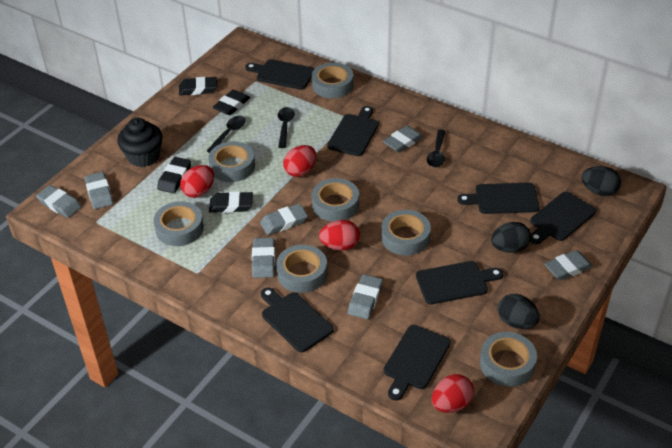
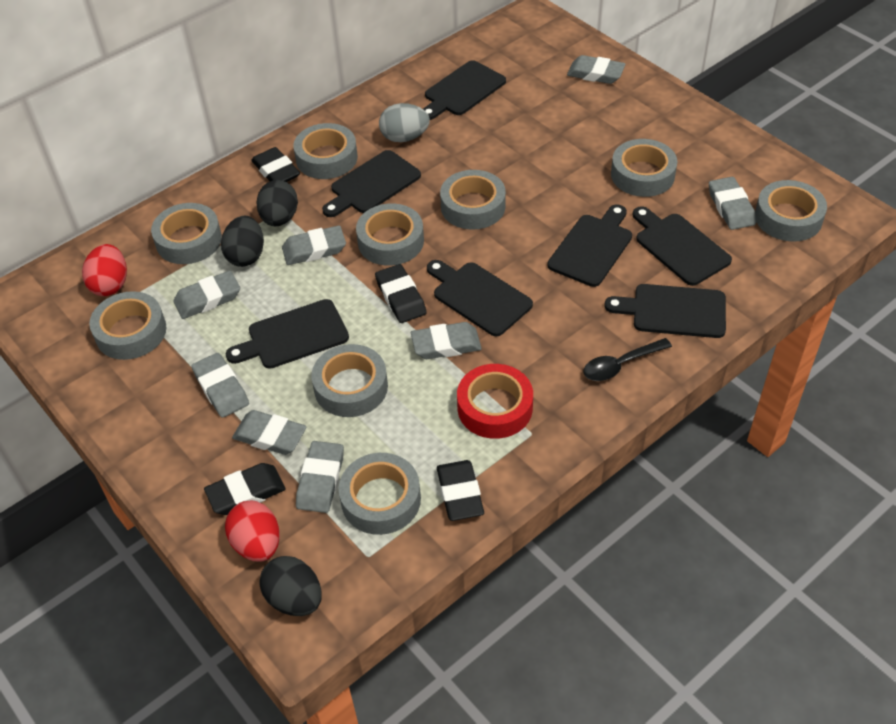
black cupcake: [117,118,163,167] = 1 -> none = 0
black spoon: [207,116,246,153] [278,107,295,148] [427,129,445,167] = 3 -> [583,338,672,381] = 1
grey egg: none = 0 -> [379,103,430,142] = 1
grey eraser: [36,185,81,218] [85,172,113,209] [252,238,275,278] [260,204,308,235] [348,274,383,319] [383,126,424,153] [544,250,593,280] = 7 -> [173,271,240,319] [191,353,249,418] [232,410,307,455] [282,225,346,265] [296,441,344,513] [411,322,482,359] [567,55,626,84] [709,177,756,230] = 8
grey tape: [153,201,204,246] [208,141,255,182] [276,245,327,293] [312,62,353,98] [312,178,359,221] [381,210,431,255] [480,332,537,387] = 7 -> [89,291,166,360] [151,203,222,264] [293,123,358,179] [311,344,388,417] [339,453,421,535] [356,203,424,266] [440,170,506,230] [611,139,677,197] [755,180,827,242] = 9
red egg: [180,165,214,198] [283,145,316,177] [319,220,360,250] [432,374,474,413] = 4 -> [82,244,127,296] [225,501,280,562] = 2
red tape: none = 0 -> [457,364,533,439] = 1

